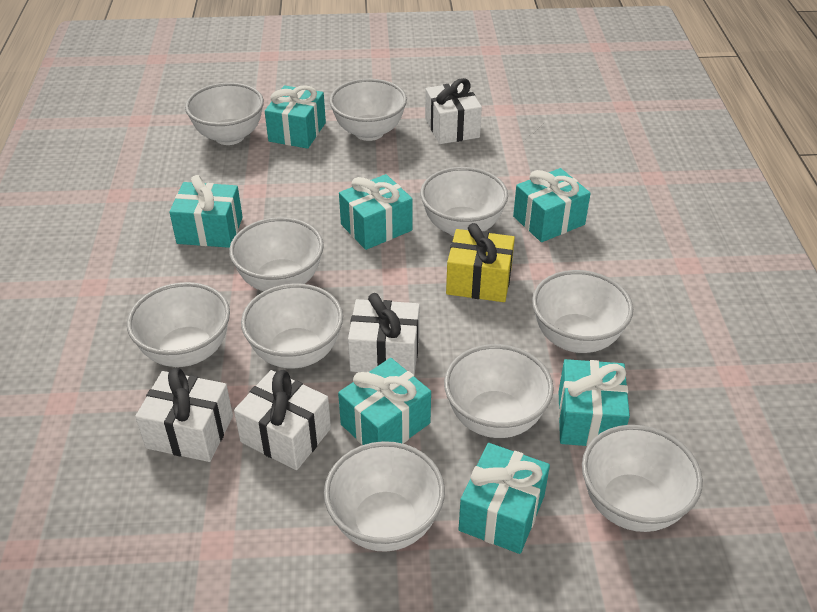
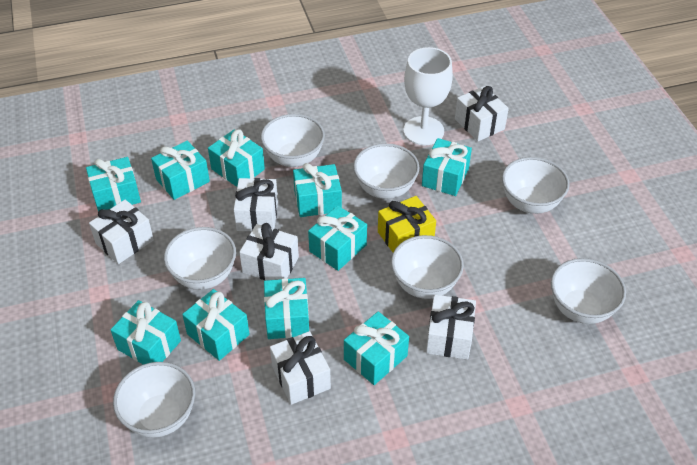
turquoise gift: [169,175,243,248] [265,85,326,149] [338,358,431,445] [339,174,413,250] [458,443,550,554] [513,168,591,242] [558,359,630,446] = 7 -> [86,157,141,211] [111,300,181,365] [151,141,210,200] [182,289,250,361] [208,129,265,187] [264,278,309,339] [293,163,342,217] [308,206,367,271] [344,312,409,385] [422,138,472,196] = 10
white bowl: [127,282,230,367] [185,83,264,145] [229,217,324,291] [241,284,343,368] [324,441,445,552] [329,79,407,141] [420,167,508,236] [444,344,554,438] [532,270,633,353] [582,425,703,532] = 10 -> [113,362,195,438] [164,227,236,290] [261,114,325,167] [353,143,419,199] [391,235,464,299] [502,157,569,214] [551,258,626,324] = 7
white gift: [135,367,233,462] [234,370,331,470] [348,293,420,375] [425,78,482,144] = 4 -> [89,200,154,264] [234,178,278,231] [239,223,299,280] [270,331,331,405] [426,295,476,360] [455,86,509,141] = 6
white goblet: none = 0 -> [403,47,453,145] = 1

